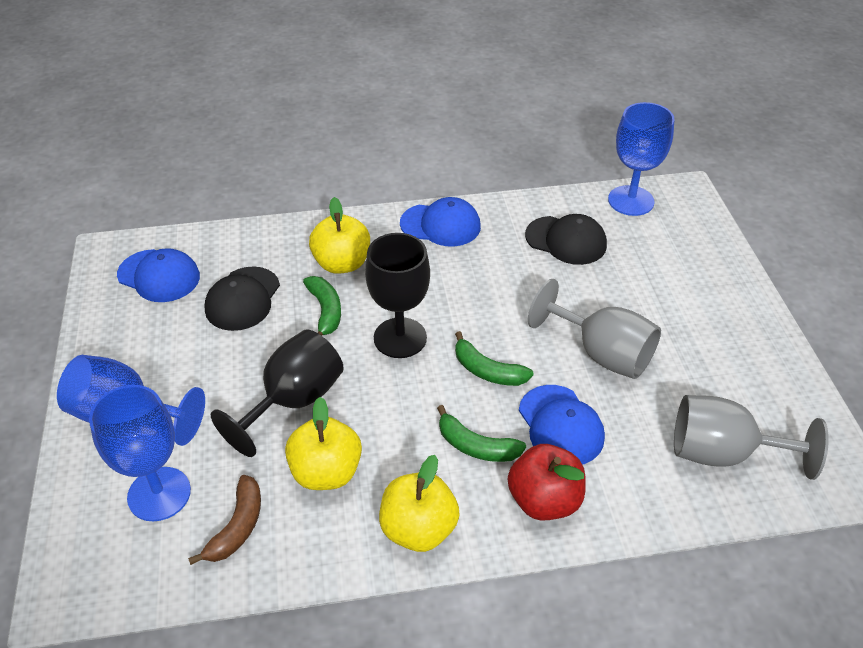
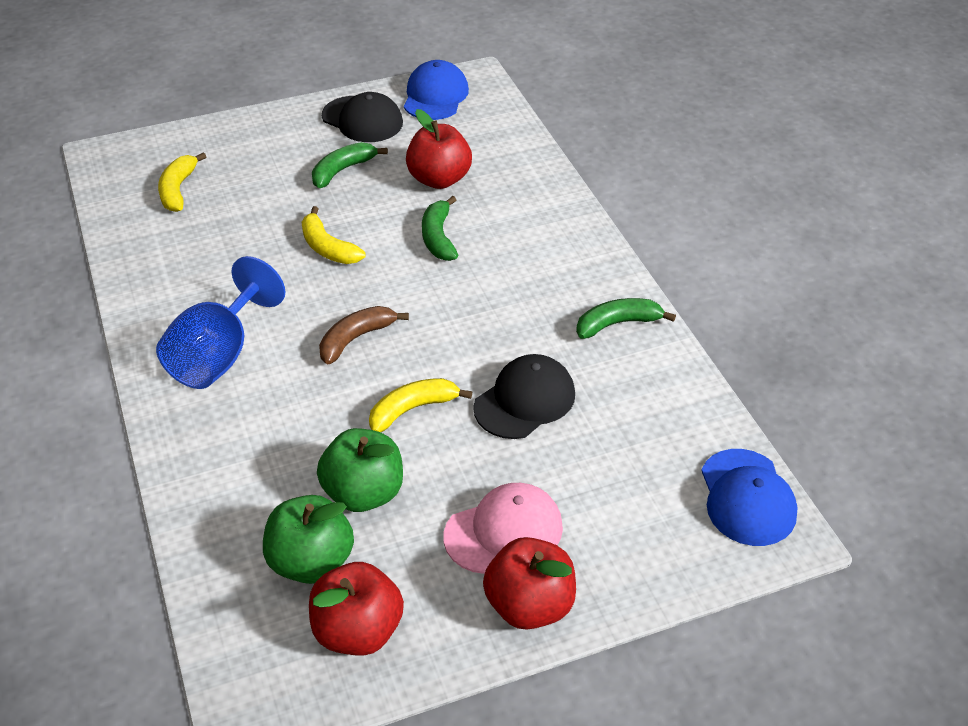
black goblet: [210,329,344,457] [365,233,430,358] = 2 -> none = 0
blue cap: [117,248,200,302] [400,197,481,246] [519,385,605,465] = 3 -> [404,60,469,120] [701,449,797,546] = 2
blue goblet: [57,355,205,446] [89,385,191,521] [608,102,674,216] = 3 -> [156,256,285,389] = 1
green apple: none = 0 -> [263,495,354,584] [317,428,403,512] = 2
grey goblet: [528,279,661,379] [674,395,829,480] = 2 -> none = 0
pink cap: none = 0 -> [443,483,563,574] = 1
red apple: [508,444,586,521] = 1 -> [309,562,404,656] [406,109,472,189] [483,537,576,630] = 3
yellow apple: [285,397,362,490] [309,197,370,274] [379,455,460,552] = 3 -> none = 0
yellow banana: none = 0 -> [158,152,206,212] [301,206,366,264] [369,378,472,432] = 3

